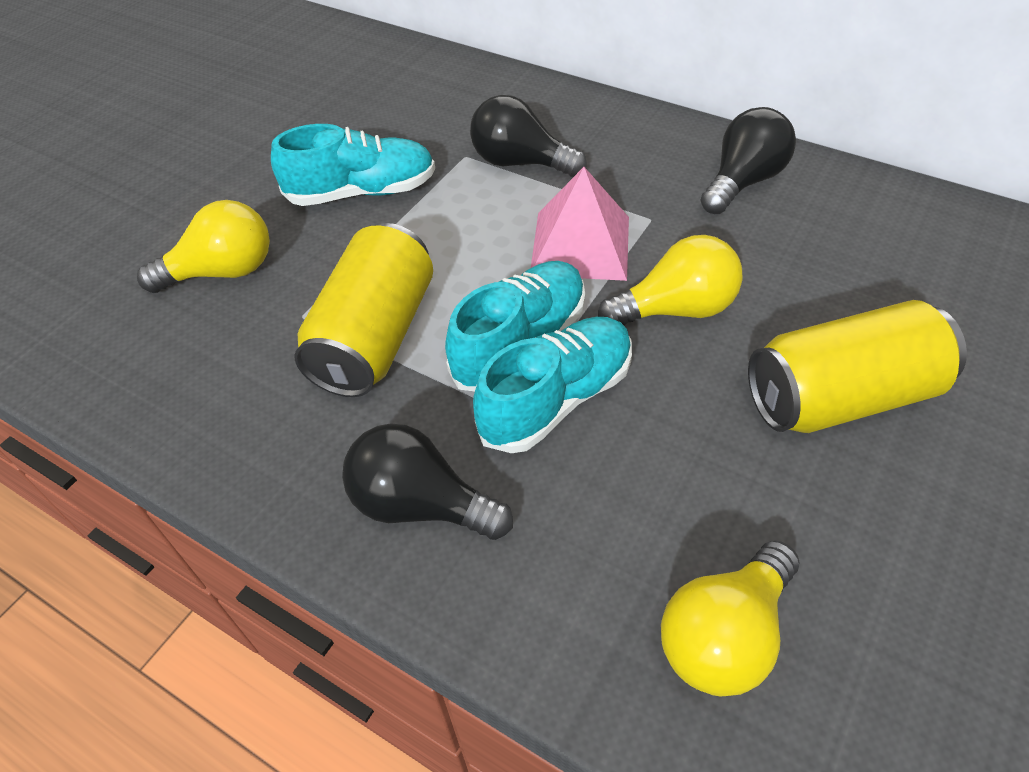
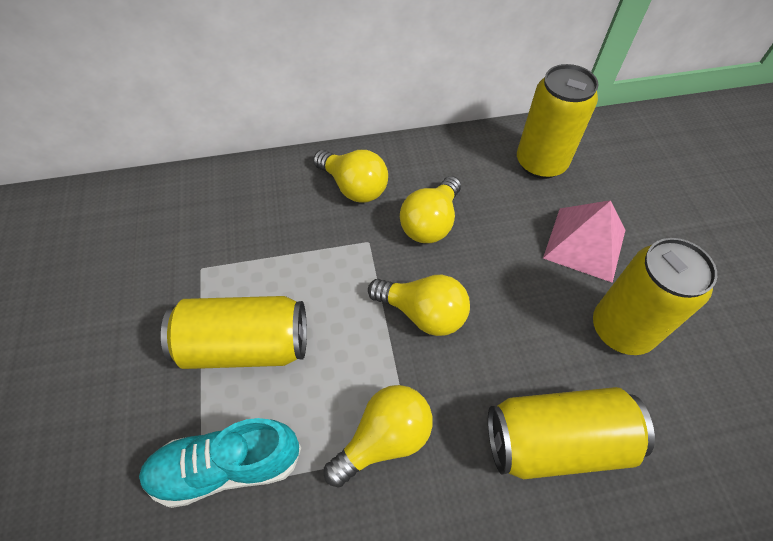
black light bulb: [342,423,513,540] [470,95,587,177] [701,107,796,214] = 3 -> none = 0
turquoise shoe: [271,124,435,206] [445,261,585,391] [473,317,632,453] = 3 -> [139,418,301,508] = 1
yellow can: [294,223,433,397] [748,300,967,433] = 2 -> [161,296,307,369] [488,387,655,479] [517,64,599,179] [593,238,717,355] = 4
yellow light bulb: [137,200,270,293] [598,235,742,325] [661,540,799,696] = 3 -> [313,150,388,203] [324,385,433,488] [368,275,470,336] [400,176,461,243] = 4

